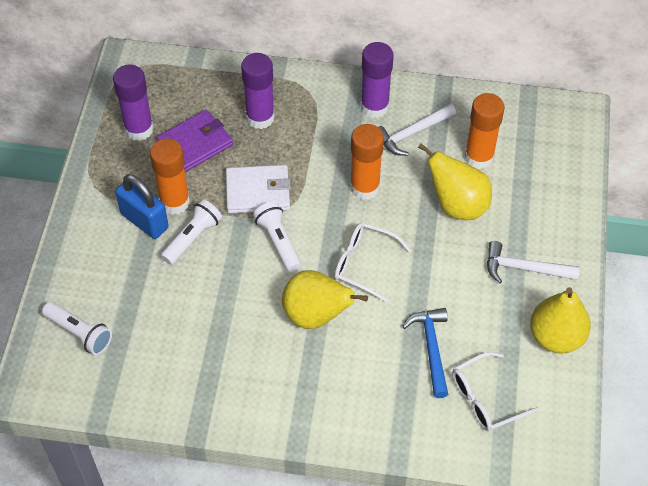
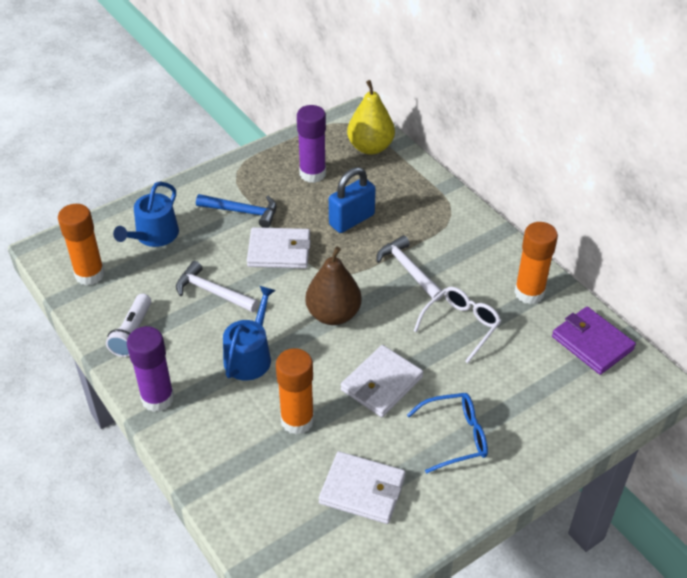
blue glasses: none = 0 -> [407,393,488,474] = 1
blue watering can: none = 0 -> [113,182,179,247] [223,286,276,380] = 2
brown pear: none = 0 -> [305,247,362,325] = 1
purple glue stick: [113,65,154,141] [241,53,275,129] [361,42,394,118] = 3 -> [127,326,174,412] [297,105,326,183] = 2
white flashlight: [42,302,112,355] [161,199,222,265] [253,202,301,272] = 3 -> [106,294,151,357] = 1
white glasses: [335,223,411,303] [452,352,539,432] = 2 -> [414,286,501,363] = 1
white wallet: [226,165,291,213] = 1 -> [247,227,311,269] [319,451,406,524] [341,345,423,417] = 3
yellow pear: [282,270,368,329] [418,143,492,220] [530,287,591,353] = 3 -> [347,80,395,155] = 1

